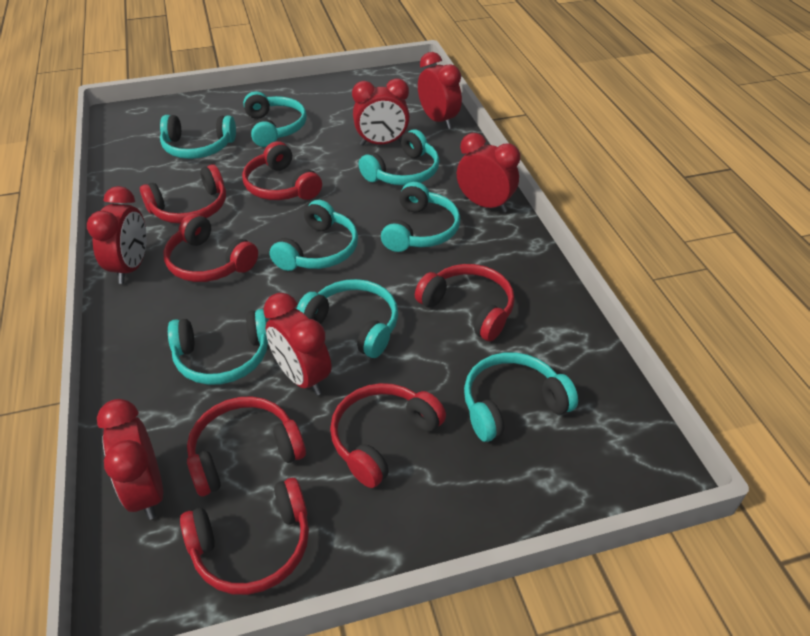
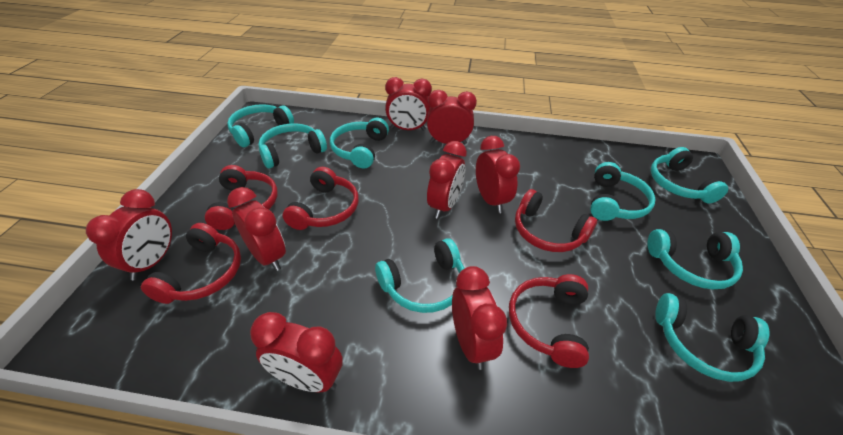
red clock: [87,186,147,284] [97,399,163,520] [263,293,332,395] [352,78,410,146] [418,52,462,129] [457,133,520,213] = 6 -> [86,189,172,280] [227,187,286,271] [250,312,343,392] [385,77,432,131] [427,90,477,145] [427,141,467,219] [452,266,507,370] [476,136,520,213] = 8
red headphones: [140,164,226,224] [163,213,258,282] [180,478,309,595] [187,396,306,496] [242,141,322,200] [330,383,446,488] [415,264,515,341] = 7 -> [141,223,241,304] [205,165,277,230] [283,167,359,230] [509,274,589,368] [515,189,597,252] = 5

